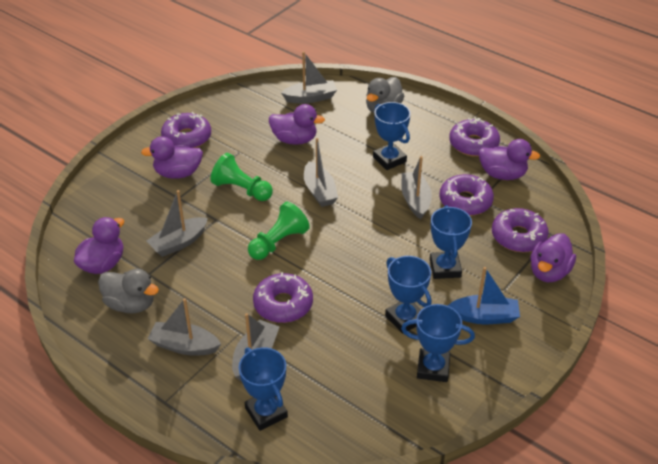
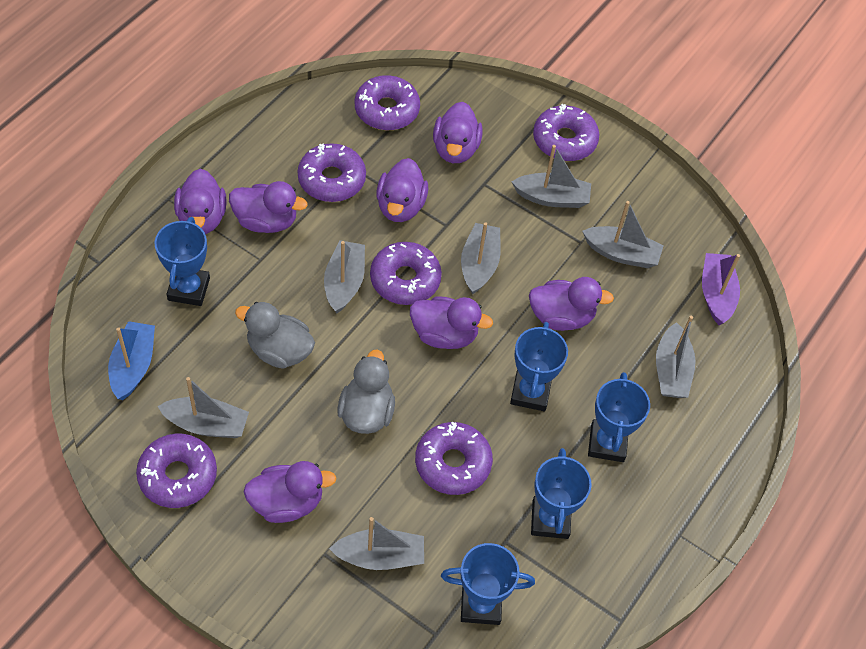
green pawn: [211,153,273,201] [248,202,310,260] = 2 -> none = 0
grey boat: [146,190,208,257] [148,298,221,356] [232,313,280,381] [281,51,337,103] [304,138,338,207] [401,156,432,219] = 6 -> [158,377,249,438] [324,240,365,313] [329,517,424,570] [461,222,501,294] [512,145,591,208] [582,201,664,268] [656,316,696,398] = 7
purple boat: none = 0 -> [702,253,740,325] = 1
purple donut: [161,112,211,148] [253,272,313,323] [439,174,494,216] [449,118,500,157] [492,208,549,252] = 5 -> [136,434,217,508] [298,143,366,202] [354,75,420,130] [370,242,442,305] [415,422,493,495] [533,104,599,161] = 6
purple duck: [74,217,124,274] [141,136,203,179] [269,104,325,145] [479,139,540,180] [530,233,576,282] = 5 -> [174,169,227,234] [229,181,308,233] [244,461,336,523] [376,158,428,222] [410,297,493,349] [433,102,483,163] [529,277,614,331] = 7

